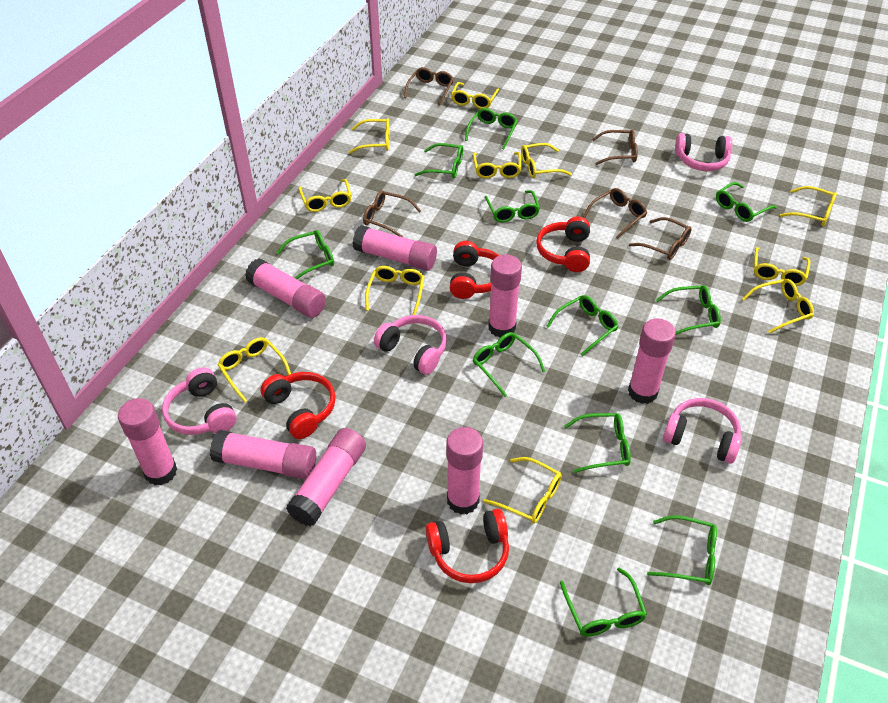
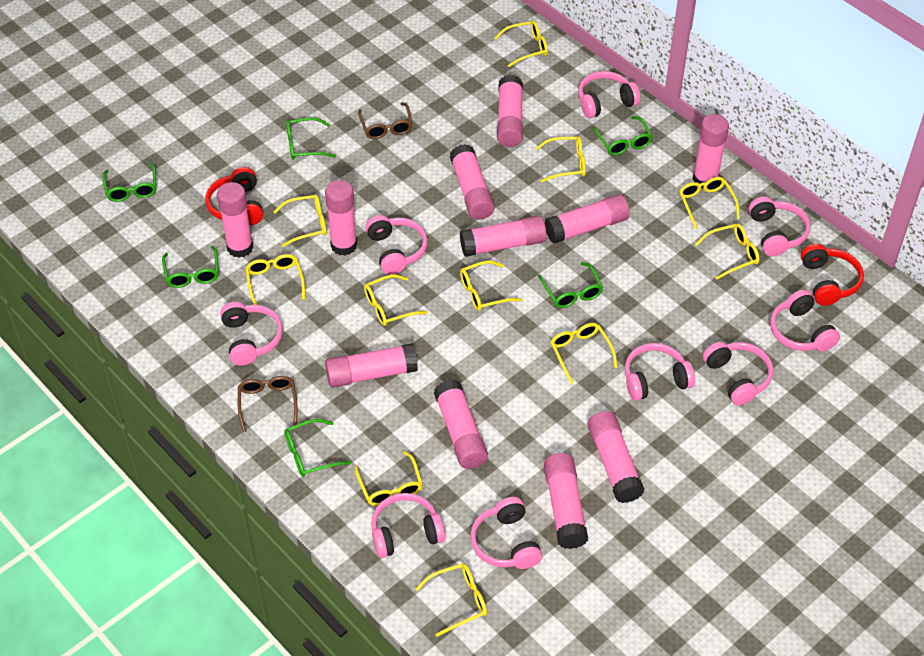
brown glasses: [363,190,421,237] [404,67,454,106] [583,188,647,239] [592,130,638,165] [629,217,692,260] = 5 -> [238,376,298,432] [358,102,413,139] = 2
green glasses: [276,230,334,279] [415,143,463,178] [465,108,518,150] [473,332,546,397] [485,190,540,223] [546,295,618,356] [560,567,647,637] [564,413,631,473] [647,515,717,585] [656,285,721,335] [716,182,777,222] = 11 -> [102,163,157,202] [162,246,219,288] [284,419,351,477] [286,117,336,160] [538,262,603,308] [592,116,653,156] = 6
pink glue stick: [118,398,177,485] [210,430,316,480] [245,259,326,318] [286,428,366,526] [353,225,437,271] [446,427,483,515] [488,254,522,338] [628,319,676,404] = 8 -> [217,182,253,258] [325,180,357,256] [325,343,418,388] [434,380,488,469] [450,144,495,219] [460,216,547,257] [497,75,523,147] [544,453,588,549] [545,194,630,243] [587,411,644,503] [693,114,729,188] = 11
pink headphones: [162,367,237,435] [374,315,447,375] [663,398,742,464] [675,133,732,171] = 4 -> [220,302,283,365] [365,215,428,275] [371,493,446,558] [470,497,542,569] [578,71,640,118] [625,343,695,401] [703,342,773,406] [749,197,810,256] [770,290,840,352] = 9
red headphones: [260,372,336,439] [426,509,509,583] [450,241,499,299] [536,216,590,272] = 4 -> [206,167,263,225] [801,244,864,306] = 2

